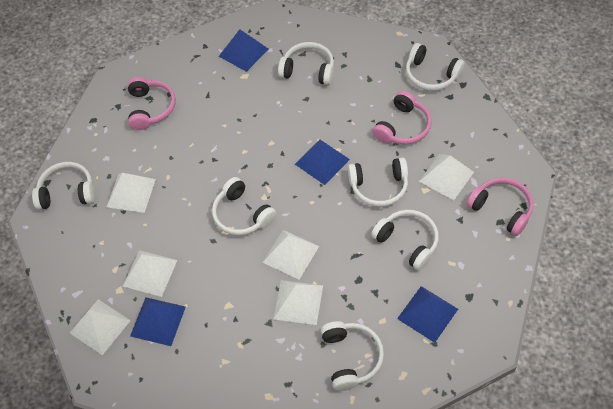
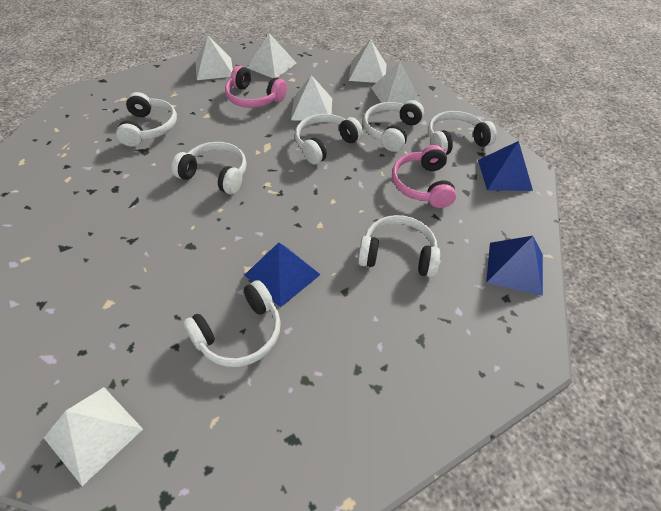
blue pyramid: [130,297,186,346] [219,29,268,72] [295,140,350,185] [397,286,458,343] = 4 -> [245,242,321,308] [478,141,533,191] [486,236,543,296] = 3
pink headphones: [128,77,176,130] [372,91,432,144] [467,178,534,236] = 3 -> [225,66,287,108] [392,145,456,208] = 2

